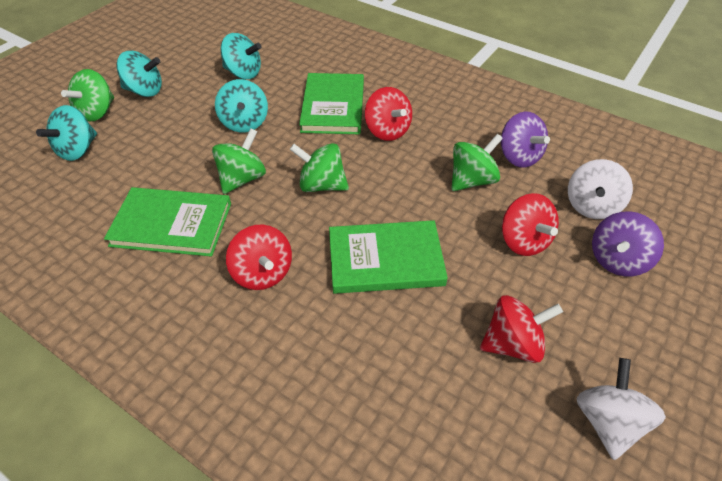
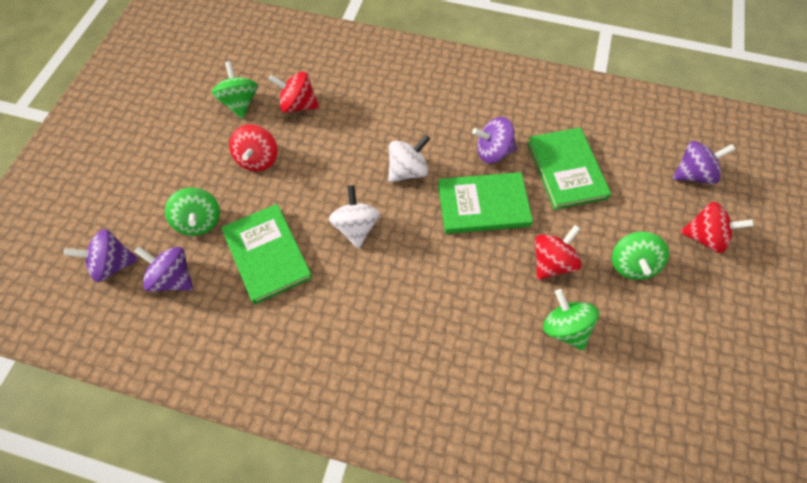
purple spinning top: [501,112,550,168] [592,211,664,276] = 2 -> [64,229,139,282] [134,246,193,292] [472,117,517,163] [673,141,735,184] = 4
turquoise spinning top: [36,105,97,161] [116,51,162,97] [215,79,268,133] [220,33,261,79] = 4 -> none = 0

